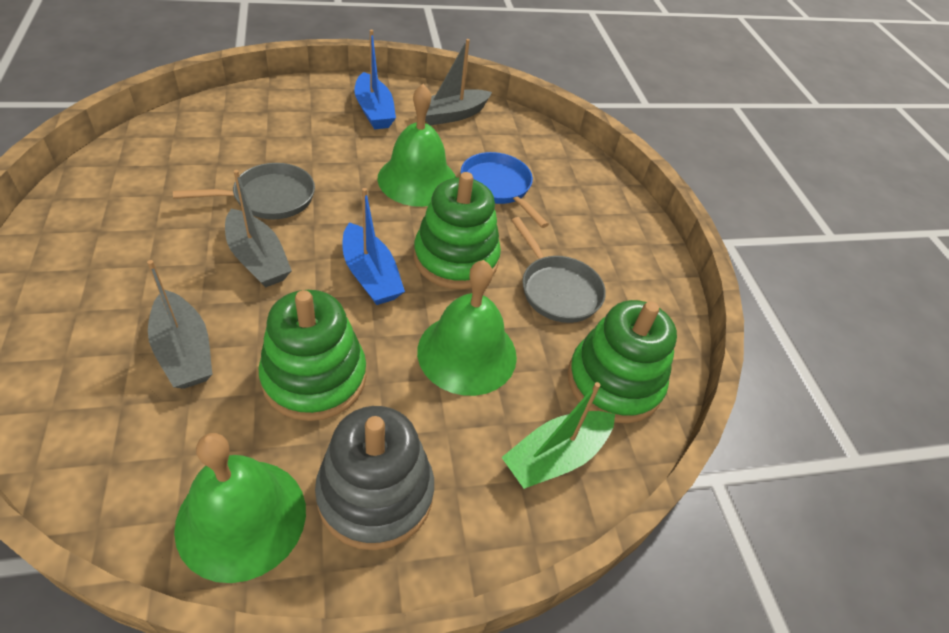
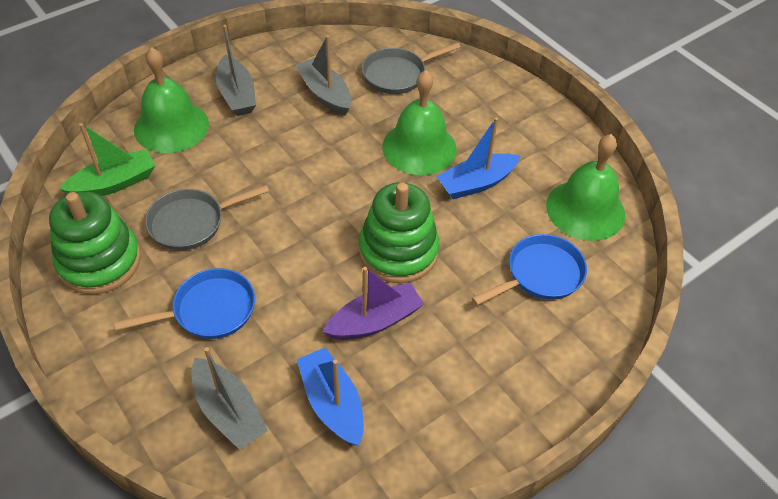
blue pan: [461,152,549,228] = 1 -> [114,268,255,339] [472,234,587,305] = 2
green stacking toy: [259,290,366,421] [414,172,501,289] [568,300,677,423] = 3 -> [49,192,141,294] [359,183,440,283] = 2
grey stacking toy: [315,406,434,550] = 1 -> none = 0
purple boat: none = 0 -> [323,267,424,340] = 1

